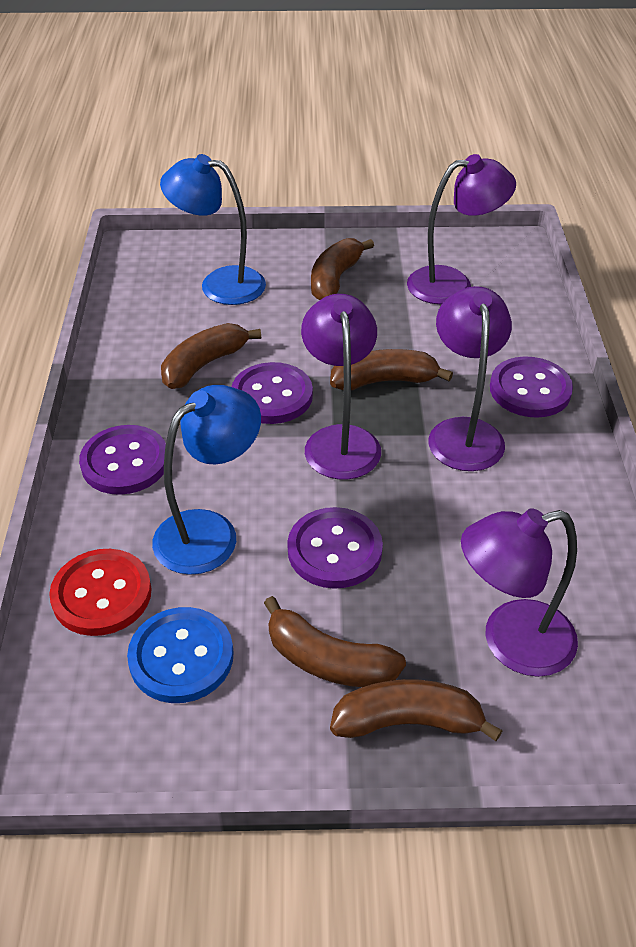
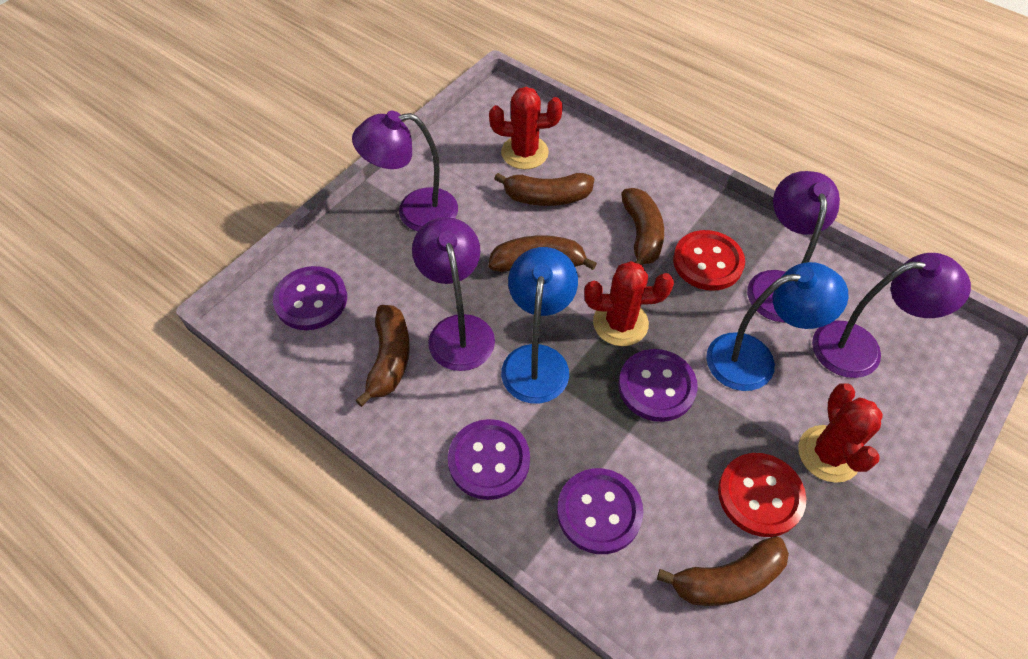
blue button: [127,607,234,703] = 1 -> none = 0
red button: [49,549,152,636] = 1 -> [673,230,745,291] [718,453,806,537] = 2
red cactus: none = 0 -> [489,87,563,170] [584,261,674,346] [798,383,883,483] = 3

